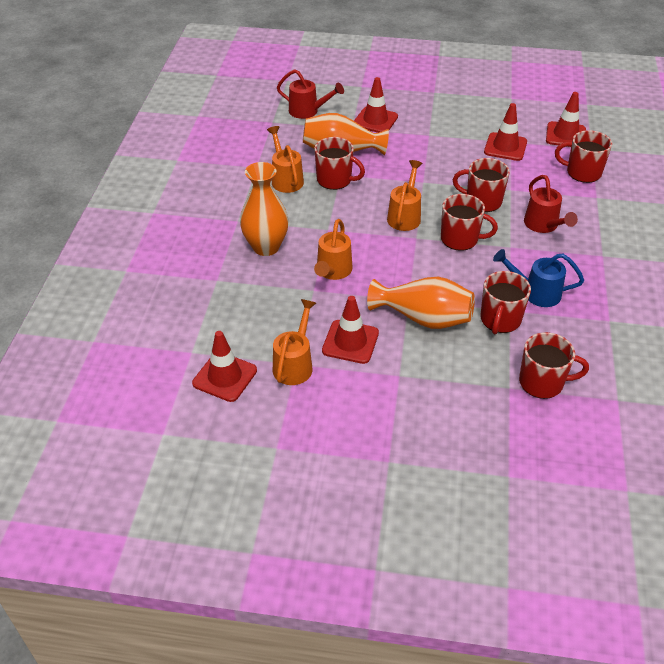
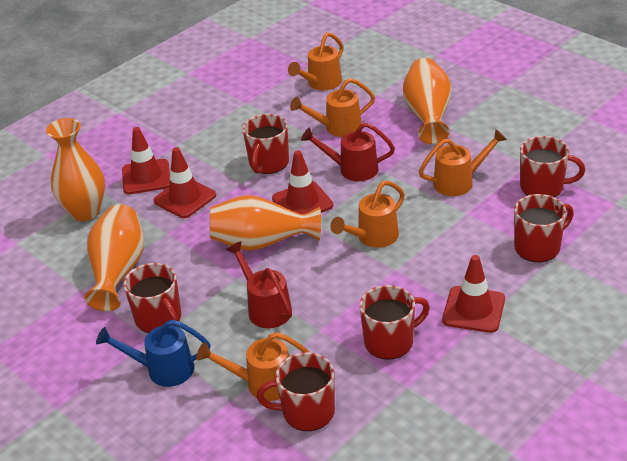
orange vase: [240,162,289,256] [303,113,389,155] [367,277,475,329] = 3 -> [46,118,105,221] [84,204,144,311] [210,195,321,251] [403,58,452,144] = 4
orange watering can: [267,126,304,193] [273,299,316,385] [314,219,353,280] [387,160,423,231] = 4 -> [196,332,309,401] [288,32,344,90] [290,78,375,137] [330,181,405,248] [419,129,507,196] = 5
red traffic cone: [192,331,257,402] [322,296,379,364] [354,77,398,133] [484,103,527,161] [546,92,586,147] = 5 -> [122,127,170,194] [153,147,216,218] [272,150,333,214] [442,255,505,333] = 4

